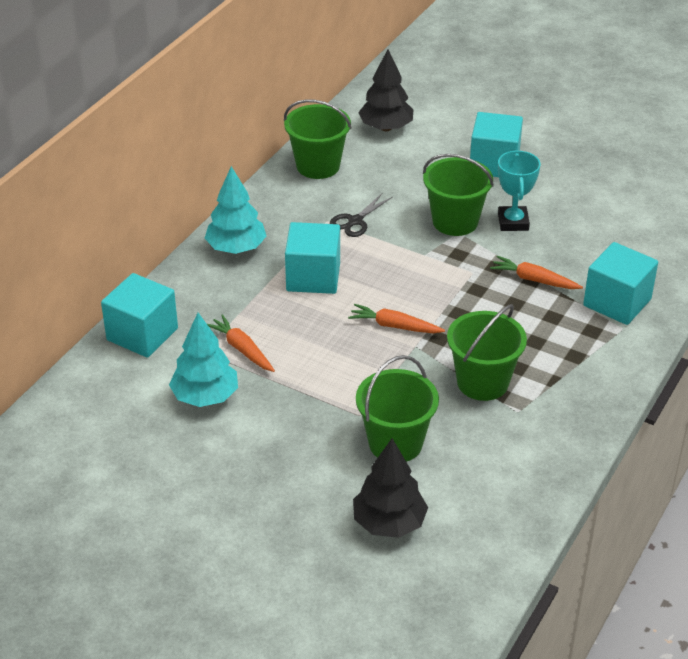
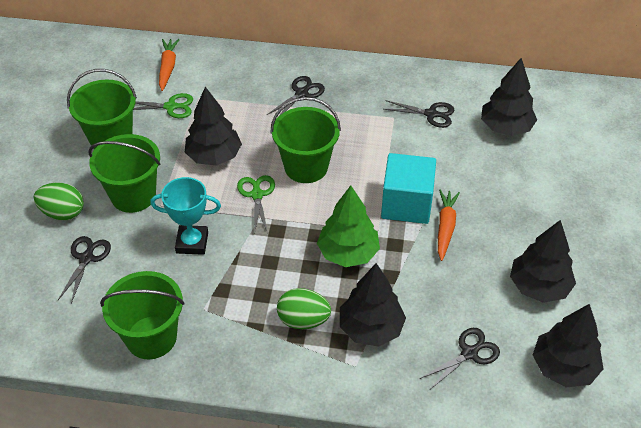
black scissors: [330,193,392,237] = 1 -> [58,236,111,304] [267,76,325,117] [384,100,454,128] [420,328,500,389] = 4
black tree: [353,438,428,538] [358,49,413,131] = 2 -> [185,87,242,166] [340,263,406,347] [481,58,537,136] [510,220,576,303] [533,304,603,387] = 5
green egg: none = 0 -> [34,182,84,220] [277,288,331,329] = 2
green scissors: none = 0 -> [133,93,193,118] [237,175,275,233] = 2
green tree: none = 0 -> [317,186,380,267] = 1
orange carrot: [207,314,275,372] [348,304,445,333] [490,256,583,289] = 3 -> [159,39,180,91] [438,190,460,261] = 2
turquoise cube: [101,273,178,358] [285,222,340,294] [470,112,523,177] [583,242,658,325] = 4 -> [381,153,436,224] = 1
turquoise tree: [169,313,238,407] [204,166,267,254] = 2 -> none = 0

